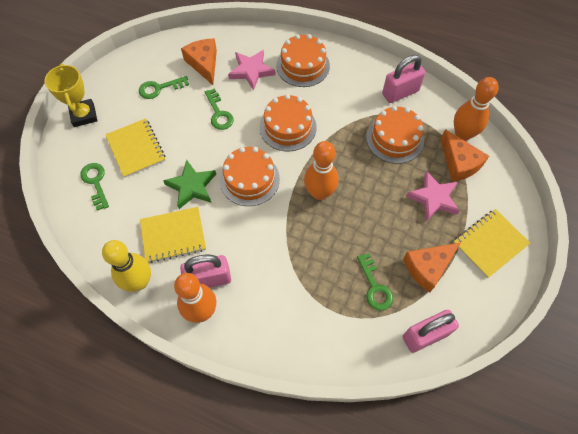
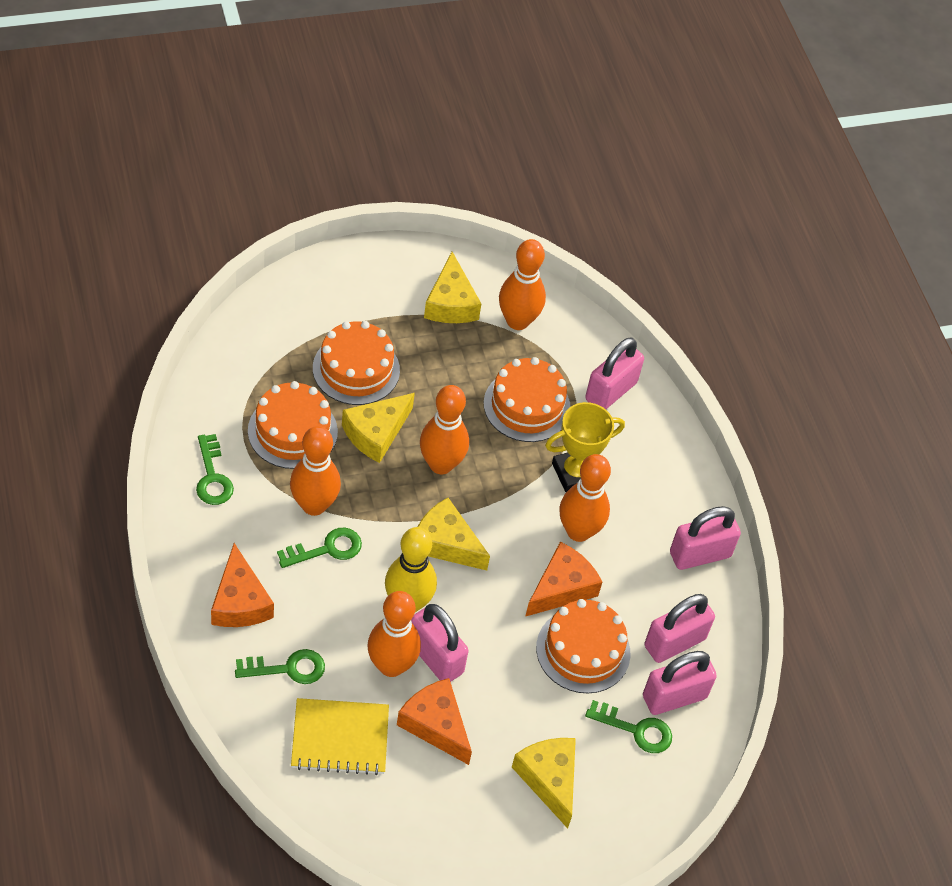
green star: [163,160,216,209] = 1 -> none = 0
orange bowling pin: [174,273,216,323] [304,141,339,200] [454,77,499,141] = 3 -> [290,426,341,516] [367,591,421,677] [420,385,469,474] [499,239,546,330] [559,454,611,542] = 5
pink padlock: [180,255,231,288] [382,55,426,103] [403,310,459,353] = 3 -> [411,604,469,682] [585,338,644,409] [643,651,717,715] [644,594,715,663] [670,506,741,570] = 5
pink star: [228,50,275,90] [406,171,460,221] = 2 -> none = 0
yellow cheese: none = 0 -> [342,393,415,463] [417,498,490,570] [424,252,481,323] [512,738,576,828] = 4
yellow notebook: [105,118,166,178] [140,207,206,263] [453,209,530,278] = 3 -> [291,698,389,775] = 1

